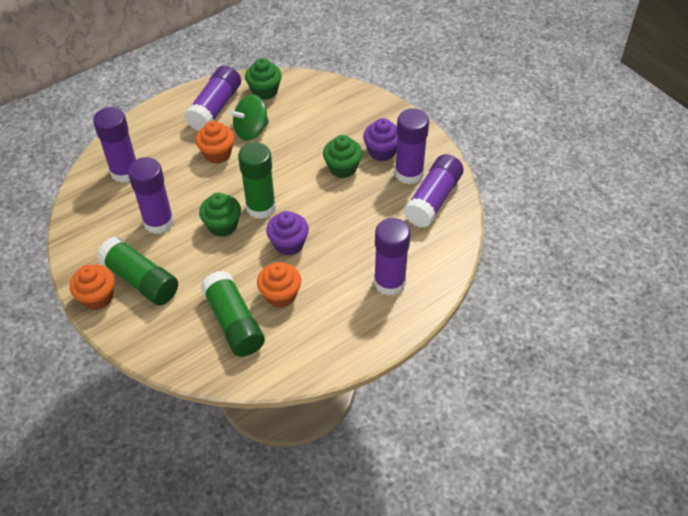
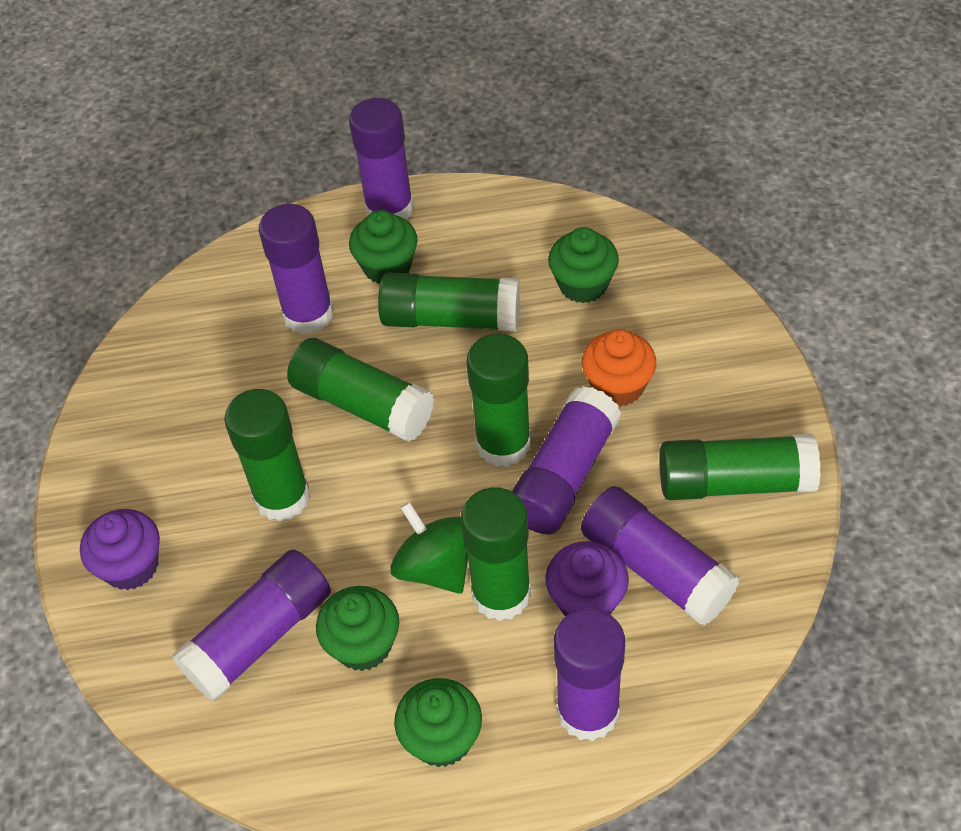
green cupcake: [199,193,241,237] [245,58,282,100] [323,135,362,178] = 3 -> [316,586,399,671] [349,210,418,284] [394,678,482,767] [548,227,619,303] = 4
green glue stick: [97,236,178,305] [201,270,265,357] [238,142,276,219] = 3 -> [224,389,310,521] [287,338,434,442] [378,272,520,331] [461,487,531,621] [467,334,531,467] [659,434,821,500] = 6
orange cupcake: [70,265,115,310] [195,121,235,164] [257,262,301,308] = 3 -> [582,329,656,407] = 1

